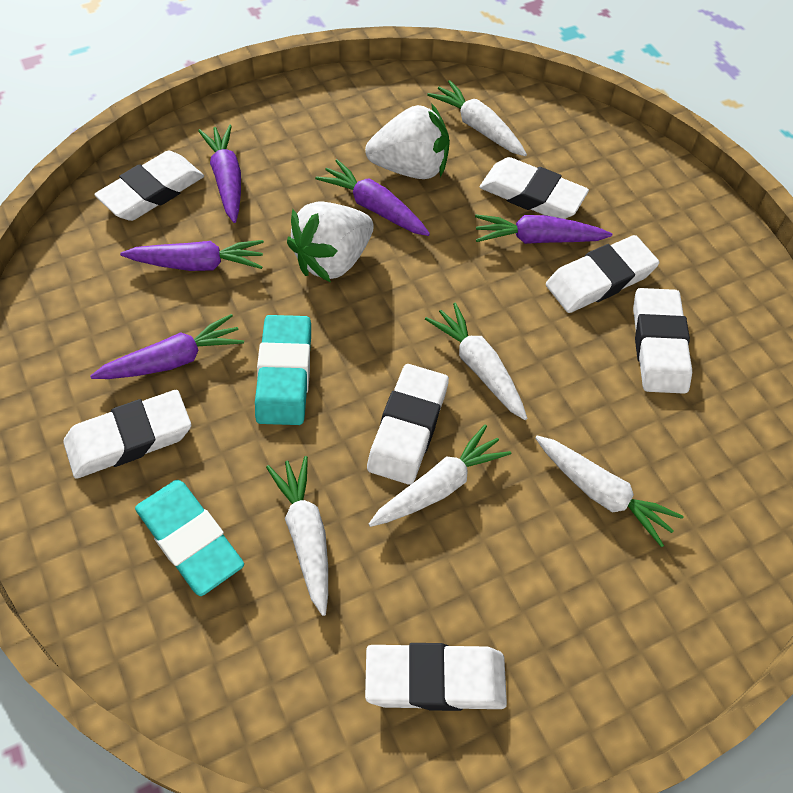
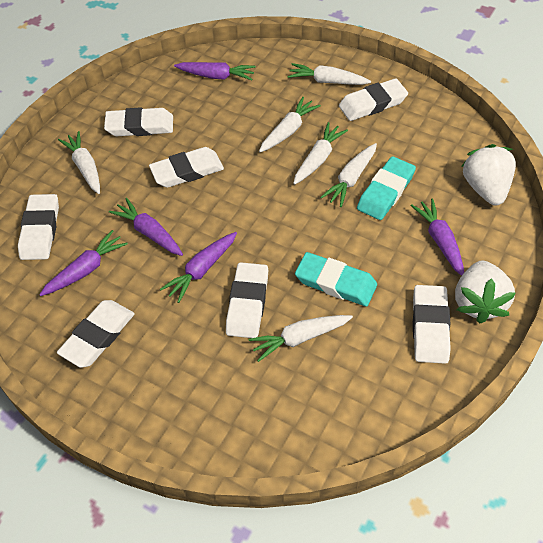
white carrot: [266,456,328,616] [369,425,511,527] [425,302,527,420] [427,80,527,156] [535,435,684,548] = 5 -> [58,131,100,194] [248,315,353,362] [259,97,321,152] [288,63,371,85] [293,122,348,185] [320,143,377,207] = 6

